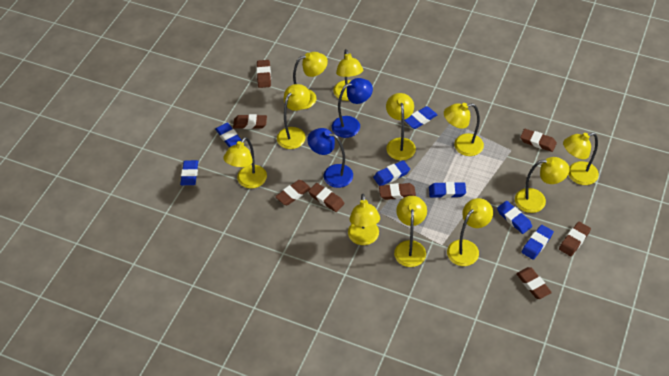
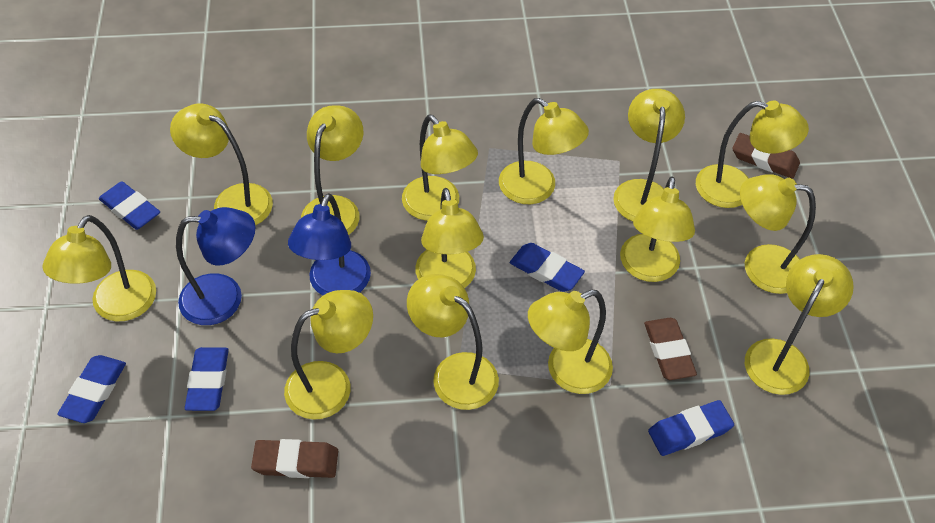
blue eraser: [180,160,199,185] [215,123,241,147] [373,160,410,186] [404,106,437,129] [429,182,466,198] [497,201,532,234] [521,225,554,260] = 7 -> [57,355,126,423] [99,181,160,230] [185,347,229,411] [510,243,585,292] [648,400,734,456] = 5
brown eraser: [233,114,267,129] [257,60,271,88] [275,180,311,205] [308,183,344,212] [379,183,416,200] [516,267,552,299] [520,129,557,152] [559,222,591,256] = 8 -> [251,439,338,478] [644,318,697,380] [732,133,800,179] = 3
yellow lamp: [223,137,267,189] [277,84,310,149] [293,52,328,109] [333,49,363,101] [348,194,380,245] [386,93,416,160] [394,196,427,267] [444,103,484,156] [447,198,493,266] [515,157,570,213] [563,132,599,185] = 11 -> [42,215,156,321] [170,104,273,226] [284,290,373,420] [301,105,363,235] [402,115,478,221] [407,274,499,410] [415,188,484,288] [499,98,589,204] [528,290,613,394] [613,89,685,221] [620,176,695,282] [696,101,809,208] [740,174,816,294] [745,254,854,395] = 14

